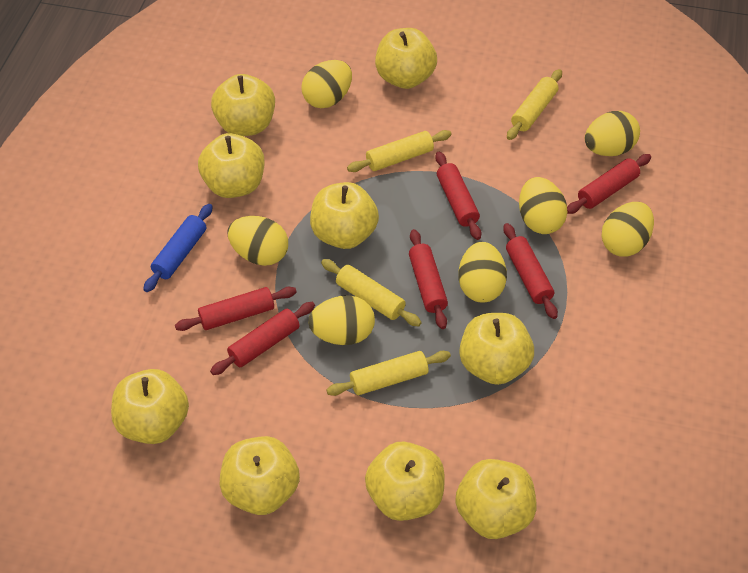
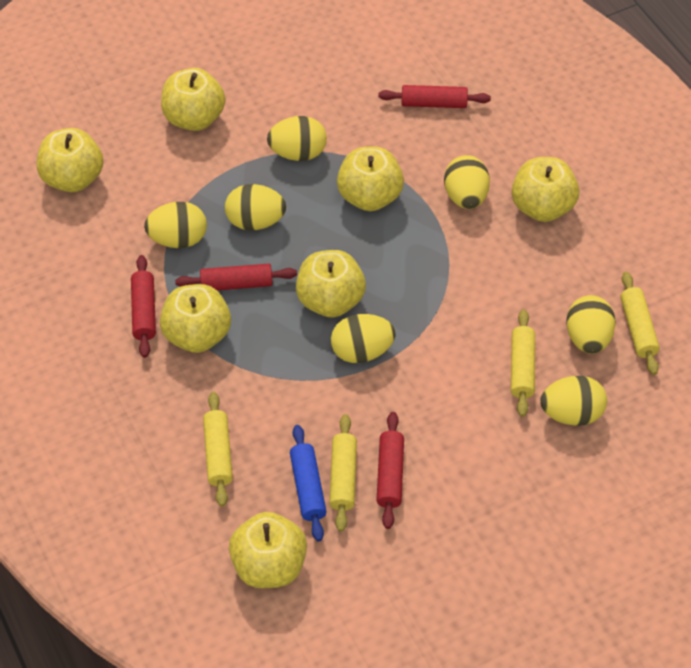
red rolling pin: [175,287,297,331] [210,302,315,375] [409,229,448,329] [435,152,481,240] [503,223,558,319] [567,154,651,214] = 6 -> [131,255,156,358] [175,264,297,290] [377,412,404,529] [378,85,491,108] = 4
yellow apple: [111,369,189,444] [198,133,264,198] [211,74,275,136] [220,436,300,515] [310,182,379,249] [365,442,445,521] [375,28,437,89] [455,459,536,539] [459,313,534,385] = 9 -> [37,128,103,192] [160,284,231,353] [161,68,225,131] [229,512,307,588] [296,250,366,318] [337,147,404,211] [512,157,579,222] = 7

